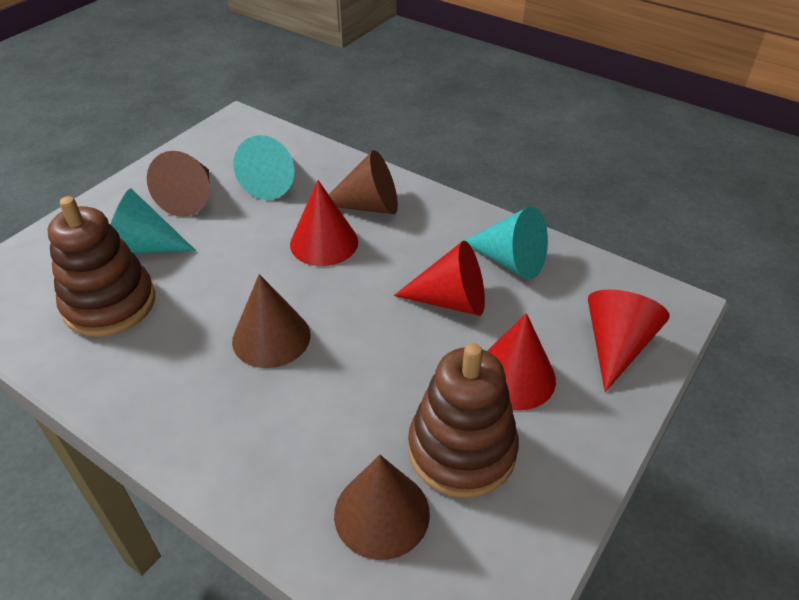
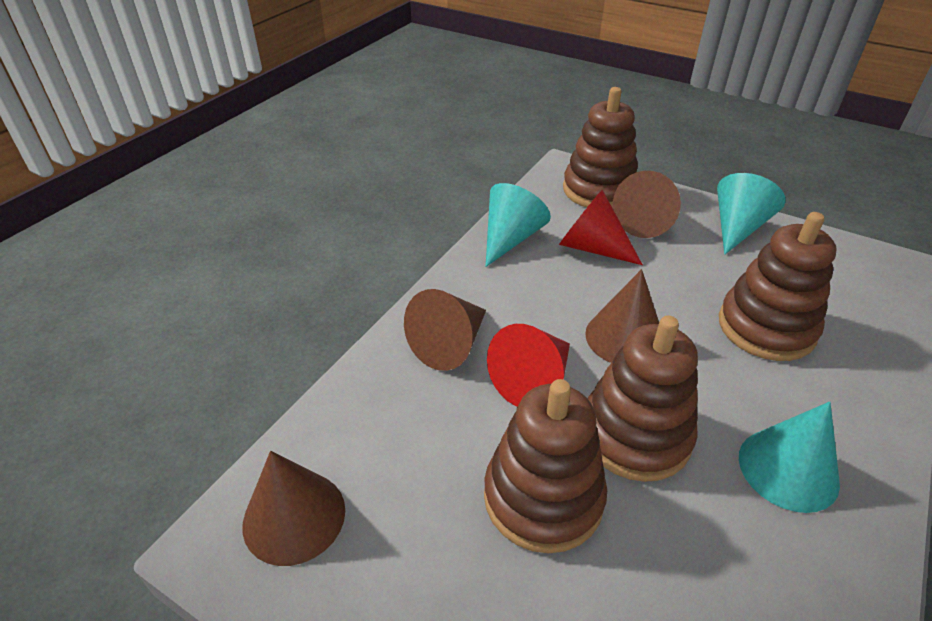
brown stacking toy: [47,196,155,337] [408,343,519,498] = 2 -> [484,379,607,553] [563,87,638,208] [588,316,698,482] [719,212,837,361] = 4
red cone: [290,180,358,266] [394,241,485,316] [487,313,556,410] [588,289,670,392] = 4 -> [487,324,570,407] [559,189,643,265] = 2

